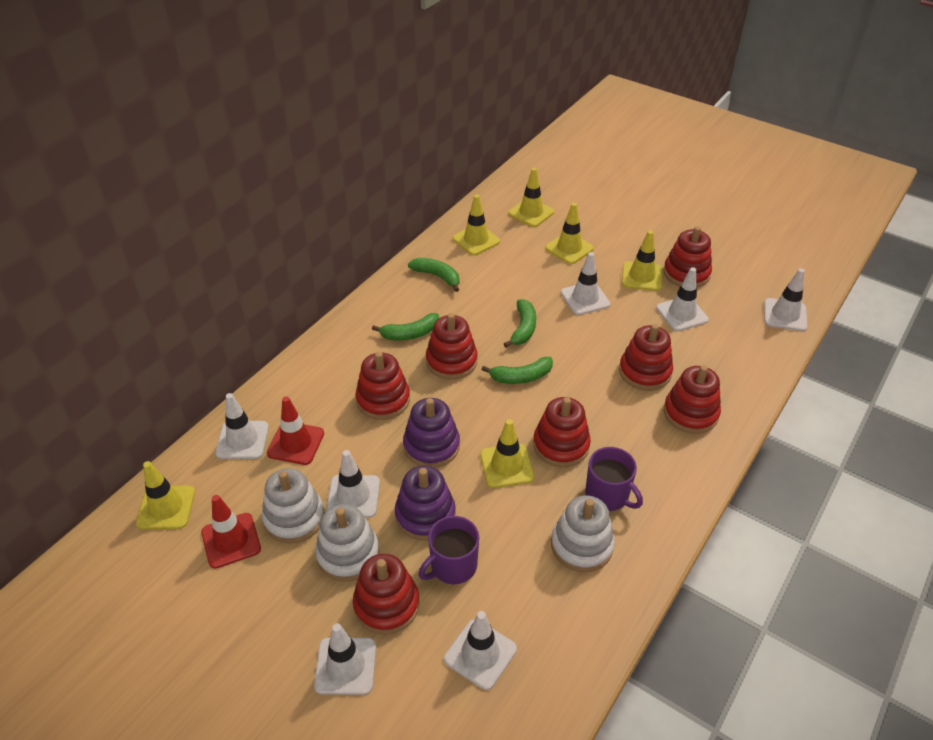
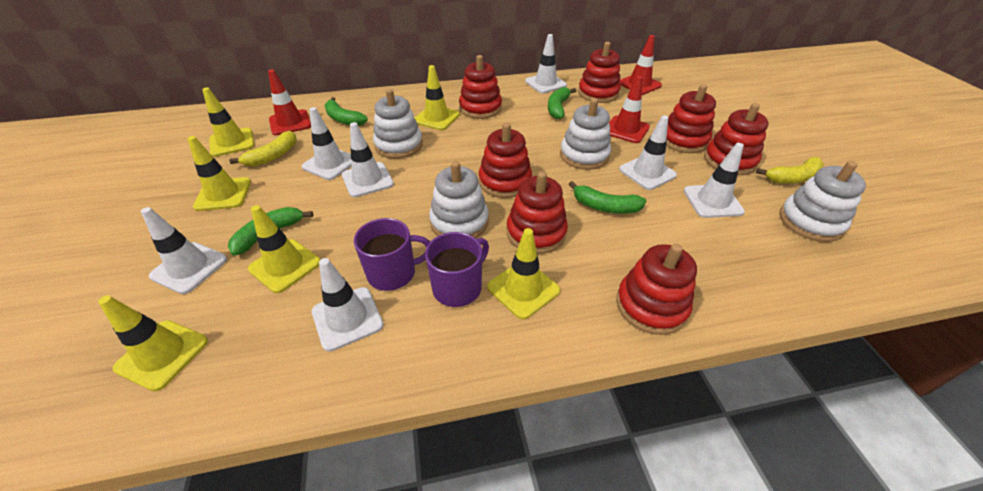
purple stacking toy: [395,466,456,541] [403,398,460,468] = 2 -> none = 0
red traffic cone: [201,495,261,569] [267,396,324,465] = 2 -> [268,70,311,135] [609,76,650,143] [619,35,662,95] = 3
white stacking toy: [262,468,325,544] [315,504,380,582] [551,495,615,573] = 3 -> [373,89,423,159] [429,161,489,238] [560,98,611,170] [779,161,866,242] = 4
yellow banana: none = 0 -> [229,131,297,167] [756,157,824,183] = 2

